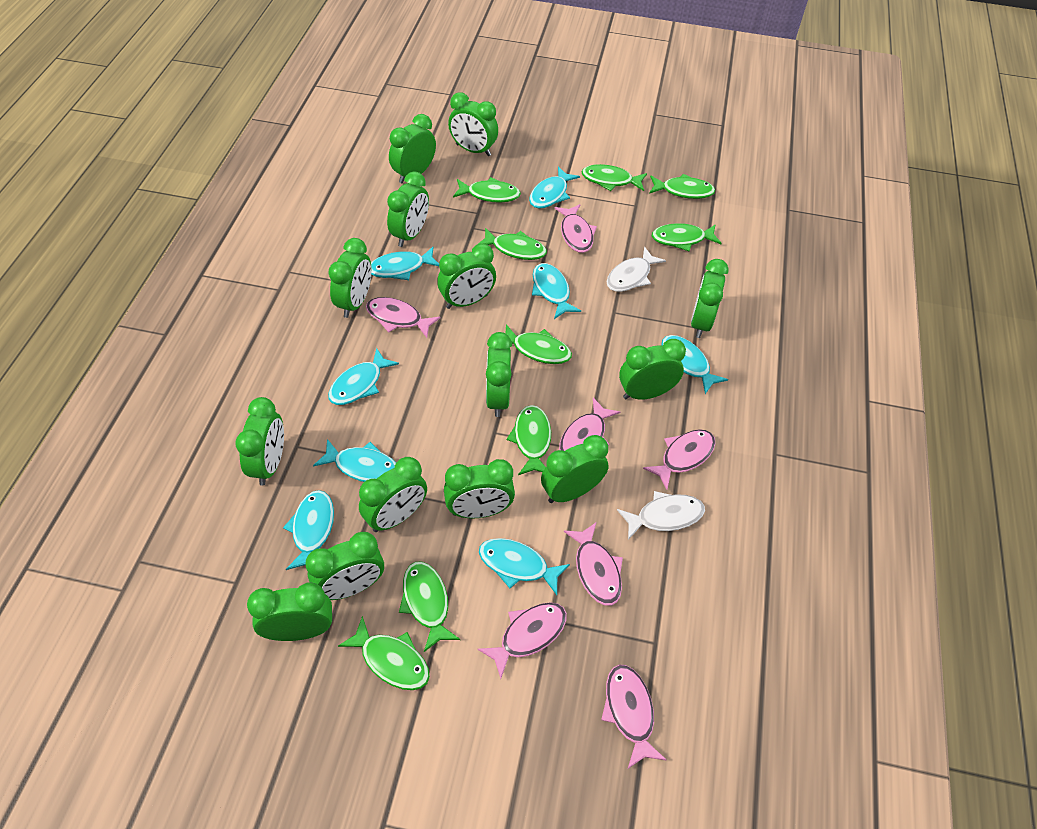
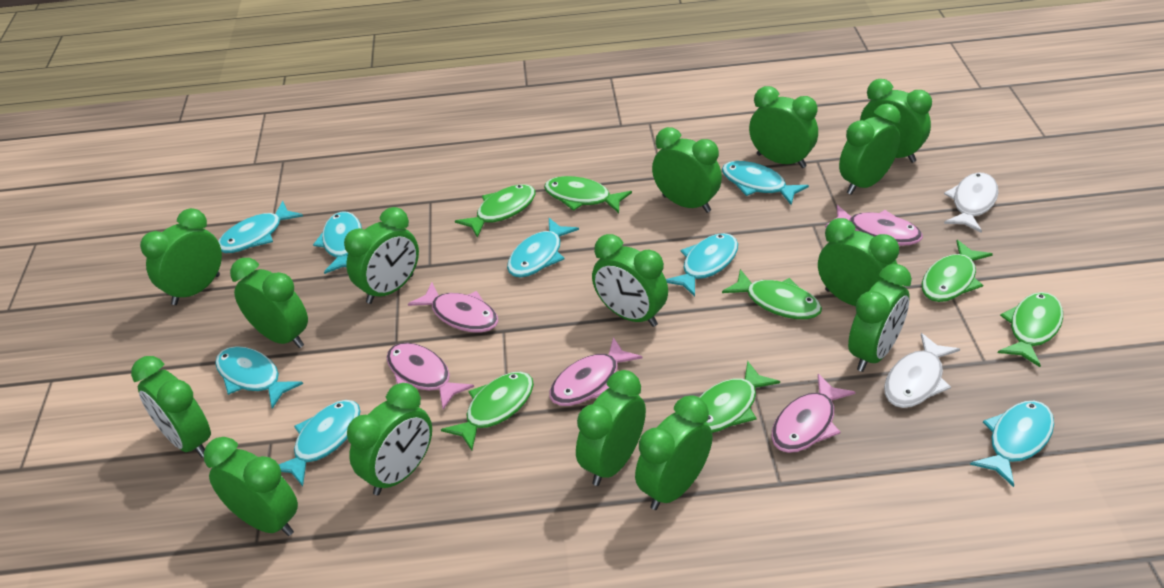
green clock: [235,397,284,485] [247,582,332,641] [305,532,384,600] [329,238,371,318] [359,457,427,532] [387,171,429,247] [389,114,436,183] [437,243,496,309] [444,459,515,518] [448,92,498,156] [486,332,512,417] [541,435,609,503] [619,339,686,400] [691,259,729,338] = 14 -> [131,356,211,458] [140,208,222,305] [204,437,298,536] [230,258,308,348] [344,207,419,304] [347,383,432,495] [576,370,646,486] [592,234,668,327] [635,395,713,510] [652,127,722,213] [749,86,818,168] [818,218,899,306] [839,104,901,195] [848,264,912,372] [860,79,932,163] = 15
green fish: [338,616,430,690] [399,561,460,652] [453,177,521,203] [478,228,547,260] [506,324,572,364] [507,405,551,475] [581,164,647,191] [649,174,715,199] [652,223,722,251] = 9 -> [441,372,534,451] [455,184,536,238] [544,176,632,213] [699,361,780,433] [722,269,822,319] [922,240,993,302] [998,292,1063,367] = 7
pink fish: [366,297,440,338] [478,602,567,679] [555,204,597,253] [559,398,620,451] [564,523,623,606] [601,665,666,769] [643,429,716,490] = 7 -> [387,343,474,410] [408,283,498,332] [549,337,642,406] [771,374,856,453] [825,205,923,246] = 5

